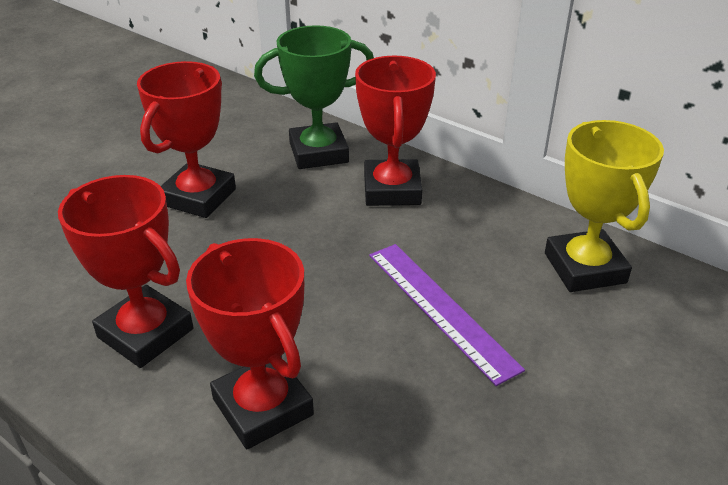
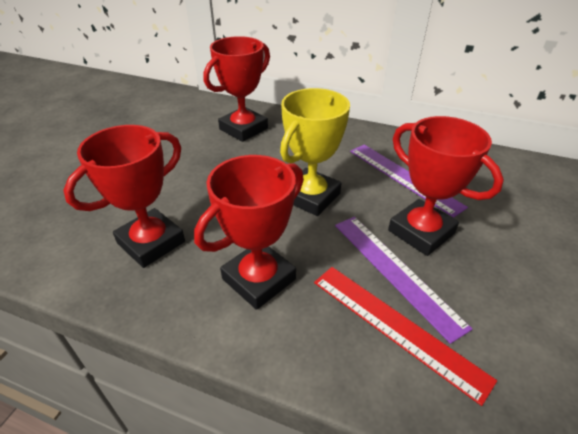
green trophy: [254,25,374,169] = 1 -> none = 0
purple ruler: [369,244,525,386] = 1 -> [335,217,472,344] [350,145,468,218] = 2
red ruler: none = 0 -> [314,267,497,406] = 1

